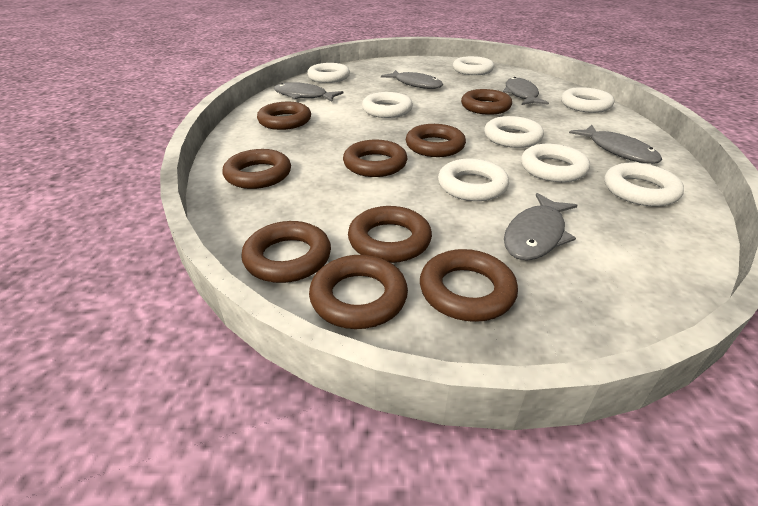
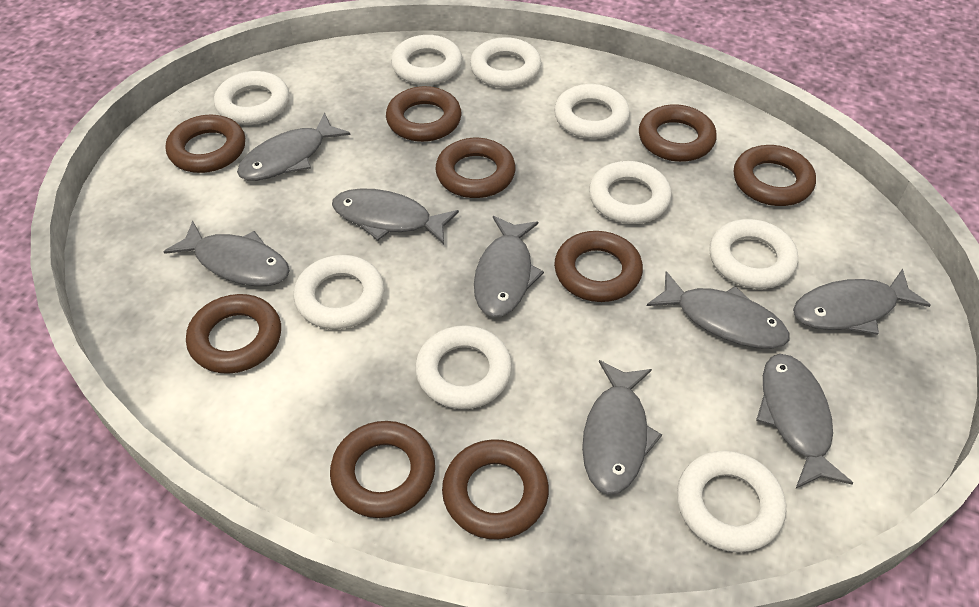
grey fish: [274,82,343,102] [381,70,443,89] [503,77,549,105] [504,193,578,260] [569,125,662,164] = 5 -> [163,221,290,286] [237,113,350,181] [332,188,459,244] [474,216,544,317] [582,360,662,495] [647,271,790,349] [756,354,853,489] [793,269,931,335] = 8
white ring: [307,63,350,83] [362,92,413,118] [438,159,509,201] [453,56,494,75] [484,116,544,148] [521,144,590,182] [561,87,614,113] [604,163,684,207] = 8 -> [214,71,289,125] [294,255,384,329] [391,35,462,85] [415,325,512,409] [470,37,541,88] [554,84,630,139] [589,161,672,224] [677,451,786,553] [710,219,798,289] = 9

